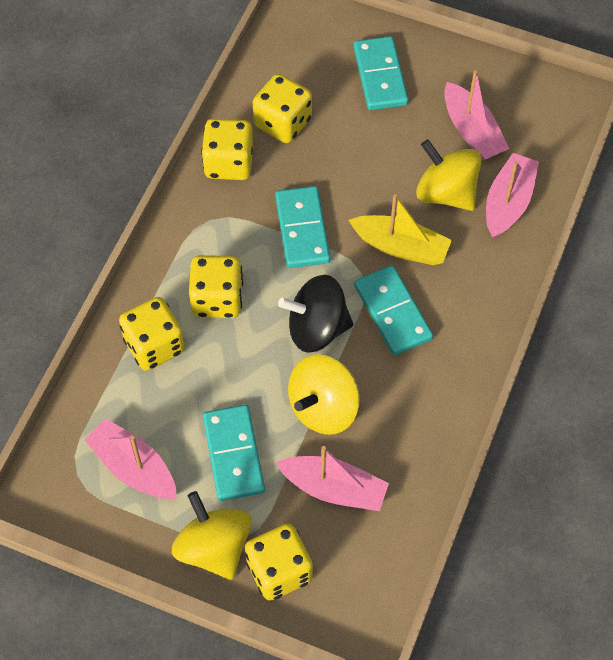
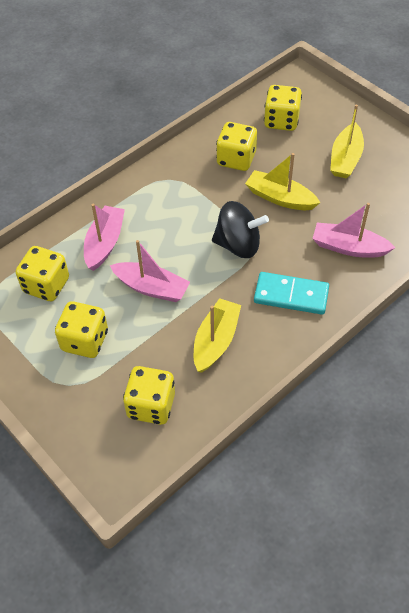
pink boat: [84,419,177,499] [276,446,389,511] [444,70,509,160] [486,153,539,239] = 4 -> [84,204,125,271] [110,240,190,302] [313,203,395,258] = 3
turquoise domino: [203,405,265,501] [275,186,330,268] [354,36,408,110] [354,265,433,355] = 4 -> [254,272,329,315] = 1
yellow boat: [349,194,452,265] = 1 -> [194,298,241,373] [245,153,320,210] [330,105,364,178] = 3
yellow spinning top: [172,491,252,580] [288,354,360,435] [416,139,482,211] = 3 -> none = 0

